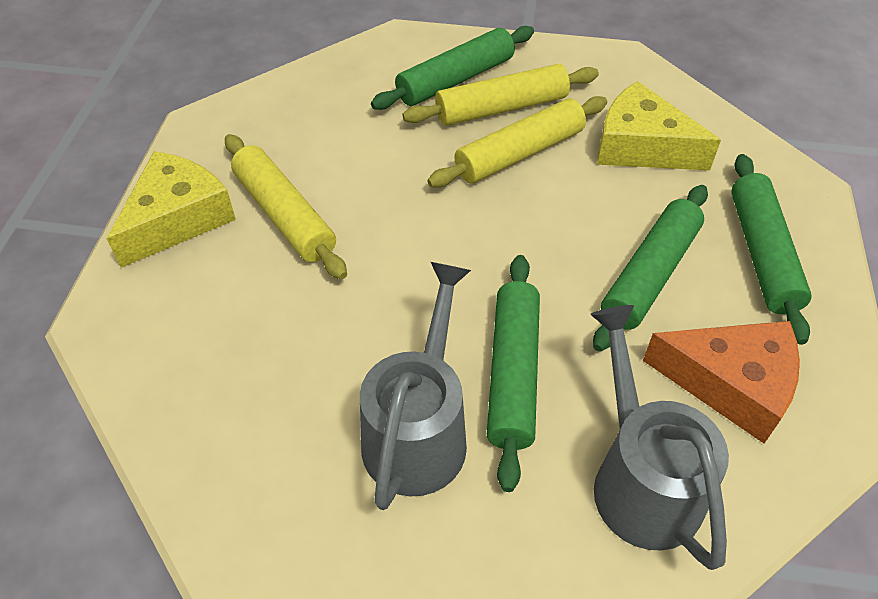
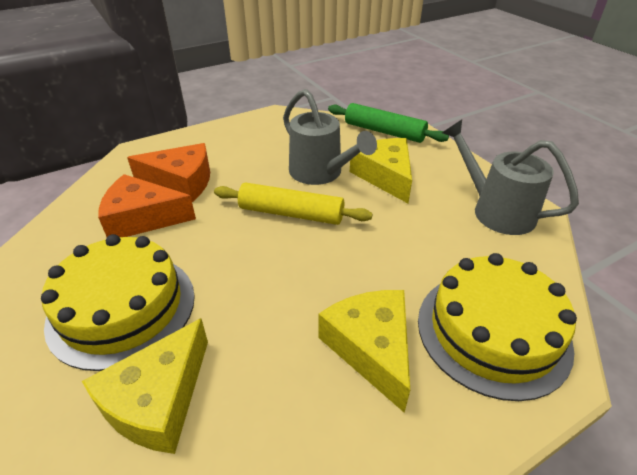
green rolling pin: [371,26,534,110] [487,255,540,492] [593,185,708,352] [731,154,812,345] = 4 -> [328,103,449,143] = 1
orange cheese: [643,321,800,443] = 1 -> [98,174,196,237] [127,143,210,202] = 2
yellow cake: none = 0 -> [41,234,195,371] [418,253,577,401] = 2
yellow cheese: [106,151,236,268] [597,81,721,170] = 2 -> [82,318,208,454] [319,290,410,413] [350,138,412,203] = 3
yellow rolling pin: [225,134,347,279] [402,64,599,126] [427,96,607,187] = 3 -> [214,182,373,225] = 1

